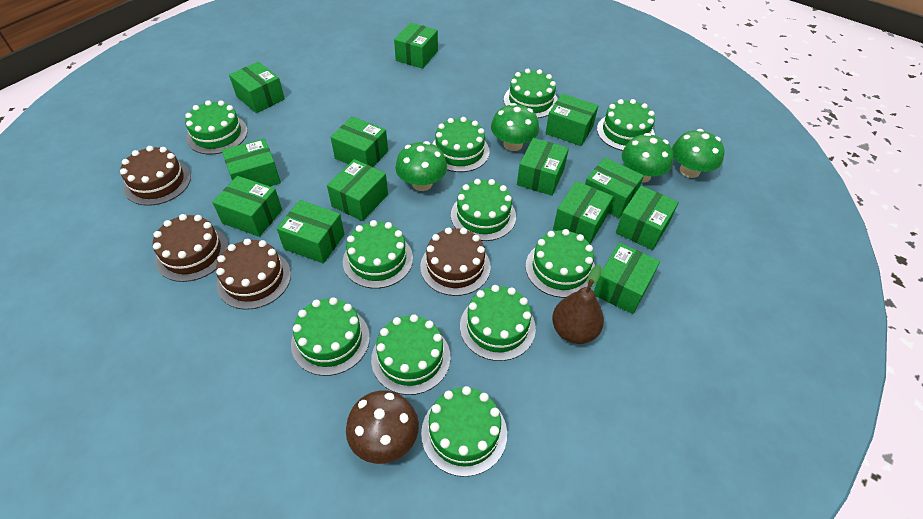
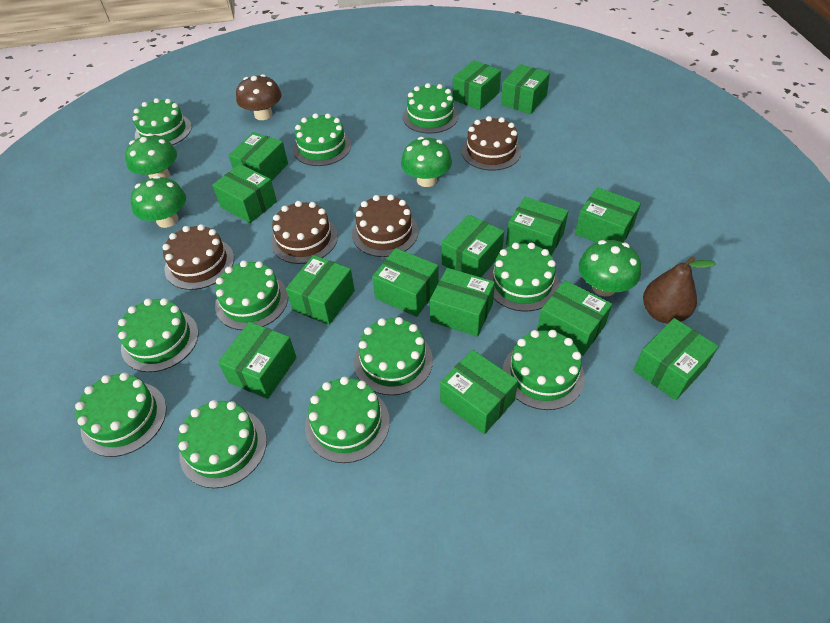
green box: [212,176,282,237] [222,138,281,186] [229,62,285,113] [277,200,345,264] [327,159,388,221] [331,116,388,167] [394,23,438,69] [517,138,569,196] [545,94,598,146] [553,181,613,244] [585,157,644,218] [594,243,660,314] [616,186,679,250] = 13 -> [212,164,277,223] [218,322,297,399] [228,132,288,181] [286,255,355,325] [372,248,439,317] [430,268,495,337] [440,350,518,434] [442,215,504,277] [453,60,501,110] [501,64,550,114] [506,197,568,256] [537,280,612,356] [575,187,641,243] [633,318,719,400] = 14

